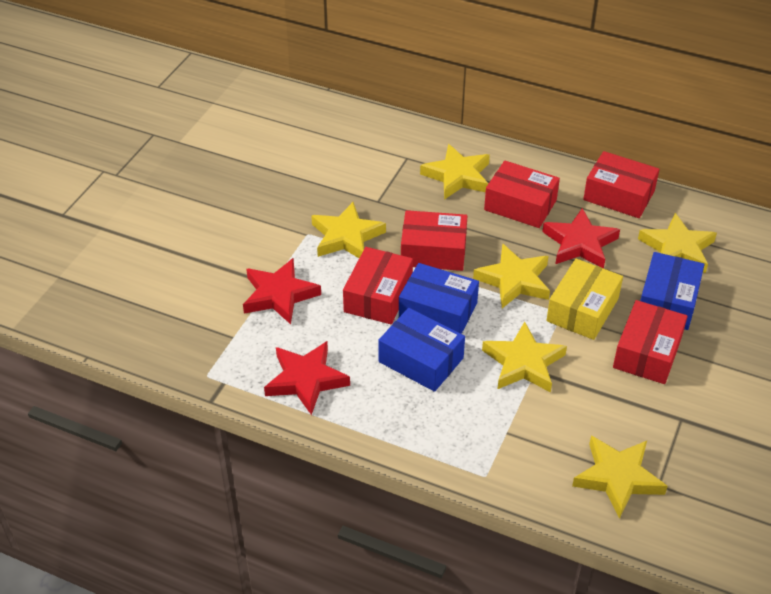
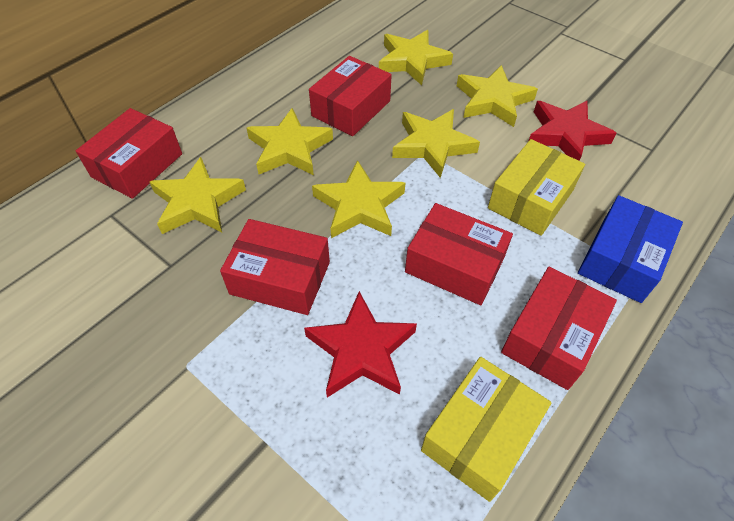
blue box: [378,308,465,392] [399,263,479,334] [640,252,705,330] = 3 -> [578,195,683,303] = 1
red star: [243,258,321,324] [264,341,350,415] [542,208,620,269] = 3 -> [304,291,417,398] [529,101,617,161] = 2
yellow box: [546,259,623,340] = 1 -> [421,357,551,502] [488,139,585,236] = 2

